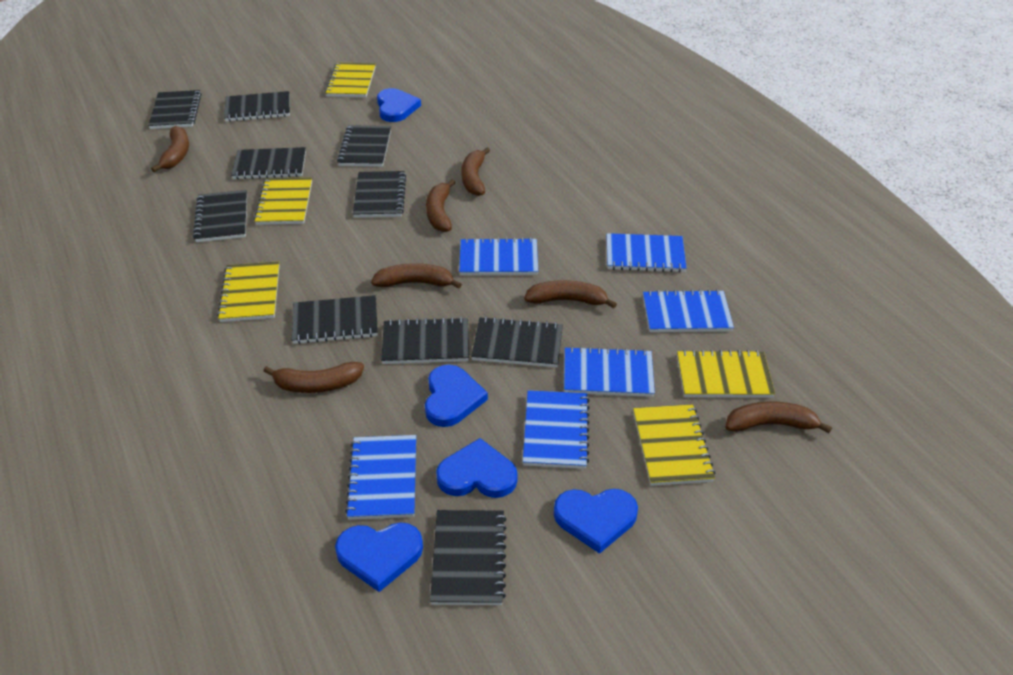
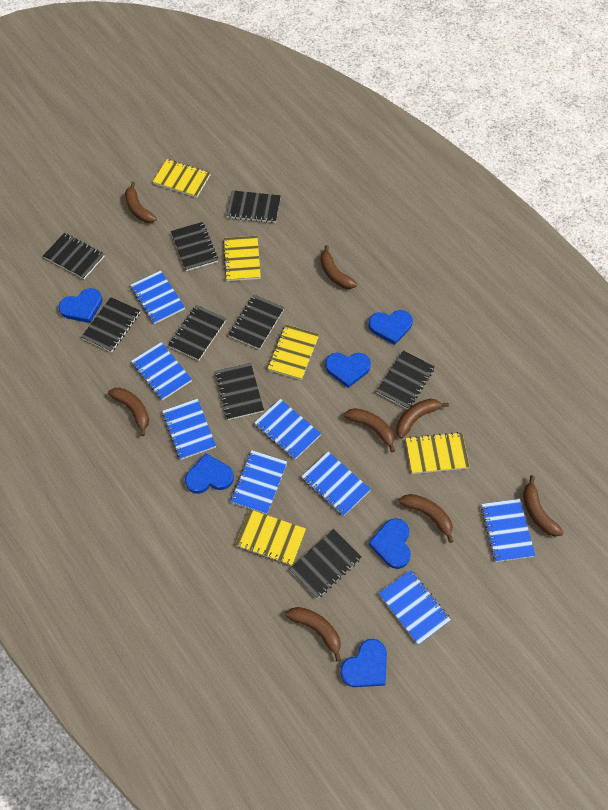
black notebook: [148,90,201,129] [193,190,247,242] [224,91,290,122] [231,147,306,179] [292,295,378,344] [337,125,391,167] [353,171,406,218] [381,317,469,364] [430,510,506,605] [471,317,563,367] = 10 -> [43,233,105,279] [81,297,140,352] [168,305,226,361] [171,222,218,271] [215,363,264,420] [226,190,281,223] [228,295,284,350] [289,529,362,599] [376,350,435,409] = 9
blue heart: [335,522,423,592] [377,88,421,122] [425,365,488,427] [436,438,517,498] [554,489,638,554] = 5 -> [58,288,103,323] [185,453,234,494] [325,353,371,388] [340,639,387,687] [368,310,413,345] [368,518,411,569] = 6
blue notebook: [345,435,416,520] [459,238,538,275] [523,390,590,469] [564,346,655,397] [606,233,687,272] [643,290,734,332] = 6 -> [130,270,185,324] [131,342,192,400] [162,399,216,460] [230,450,287,514] [254,399,321,460] [301,451,371,516] [379,570,451,645] [481,499,535,562] = 8
brown banana: [151,126,189,172] [263,362,364,393] [371,263,462,289] [426,179,455,232] [461,147,490,196] [524,280,617,308] [725,402,832,433] = 7 -> [108,388,149,436] [125,182,157,223] [285,607,341,662] [321,245,357,289] [344,408,395,452] [396,399,449,439] [399,494,454,543] [523,475,564,537] = 8

